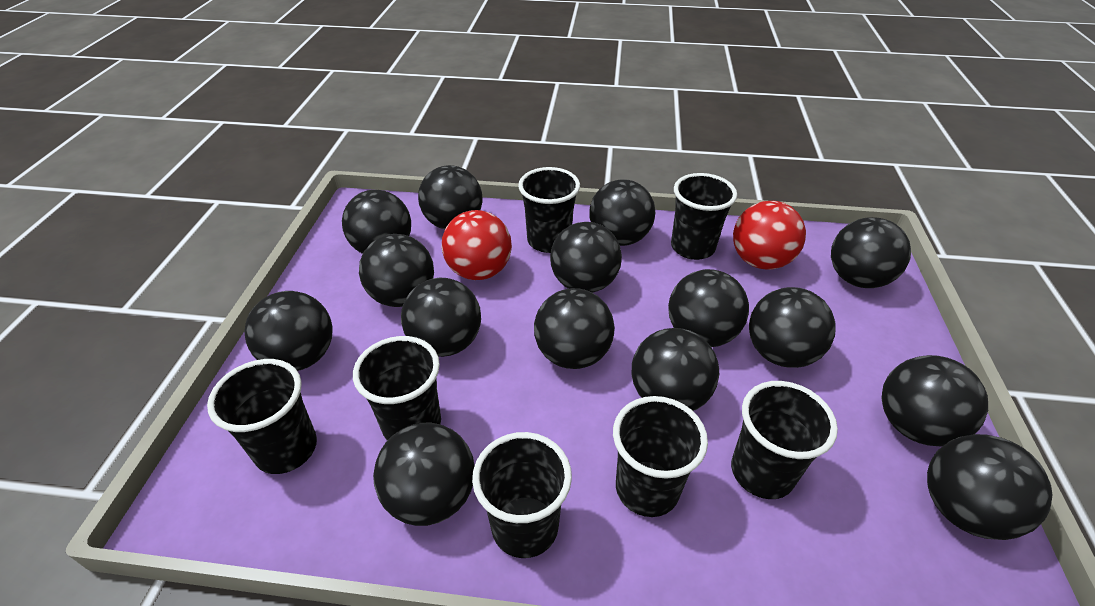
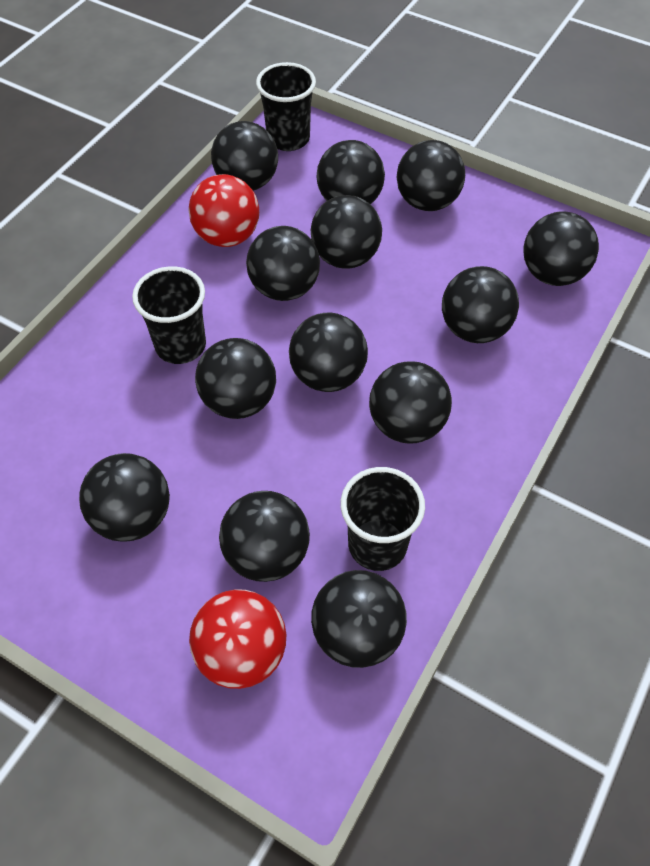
black ball: [244,291,332,371] [342,190,411,254] [359,234,434,307] [373,423,475,526] [401,278,481,357] [418,165,483,229] [534,288,615,369] [550,222,622,293] [589,179,655,246] [632,328,719,411] [668,269,749,347] [749,287,836,368] [831,217,911,288] [881,355,988,447] [927,434,1053,540] = 15 -> [79,453,170,542] [195,338,276,419] [211,121,278,191] [219,491,310,582] [246,226,320,301] [289,313,368,392] [310,195,382,269] [311,570,407,668] [317,140,385,204] [369,361,452,444] [397,140,465,211] [442,266,519,343] [523,211,599,286] = 13
black cup: [207,359,317,474] [353,336,441,441] [472,432,572,558] [518,167,580,253] [613,396,708,517] [671,173,737,260] [731,381,838,499] = 7 -> [132,266,206,364] [256,62,316,151] [340,467,425,571] = 3

